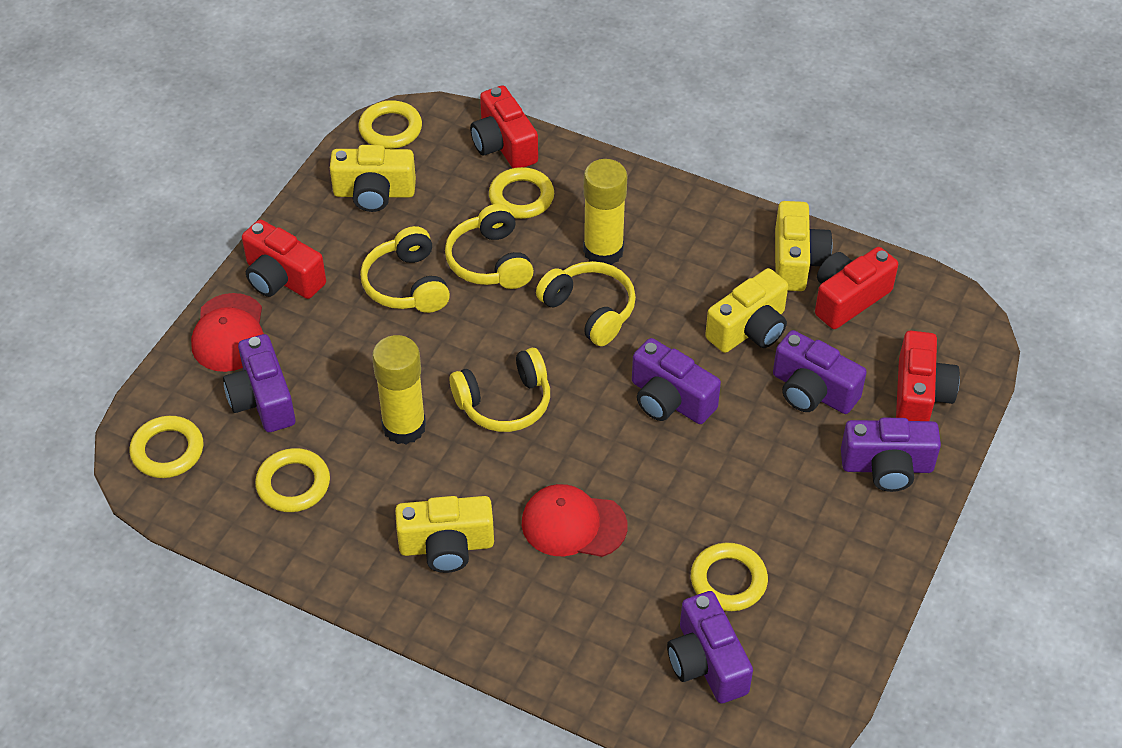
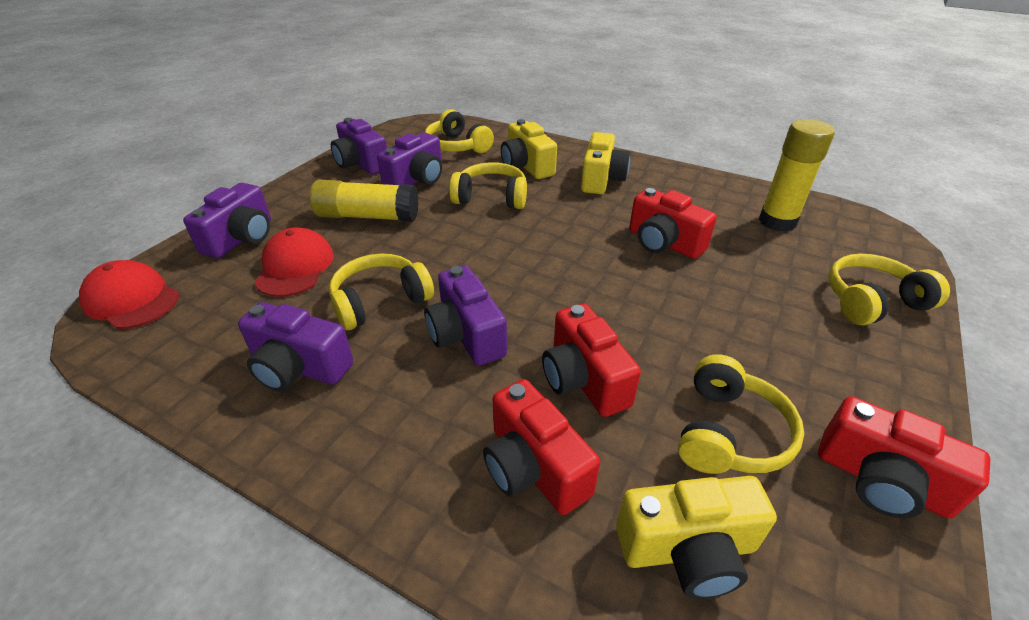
yellow camera: [330,145,416,212] [395,496,494,573] [705,268,788,353] [775,201,832,291] = 4 -> [501,119,557,179] [581,132,630,194] [616,476,777,599] = 3
yellow headphones: [360,226,450,313] [445,204,534,289] [450,348,550,432] [536,261,636,346] = 4 -> [329,254,434,330] [425,109,494,153] [449,162,527,209] [678,354,804,474] [828,254,950,325] = 5
yellow ring: [130,416,203,478] [255,448,330,512] [358,100,422,149] [489,167,554,219] [691,542,768,611] = 5 -> none = 0

